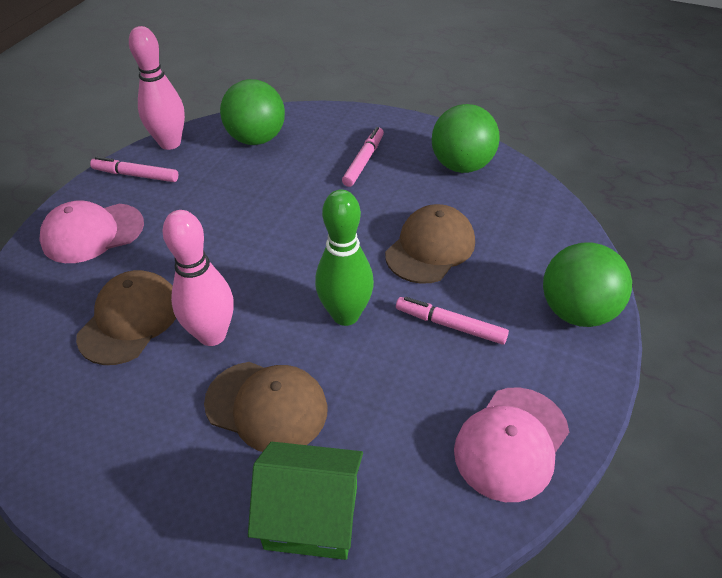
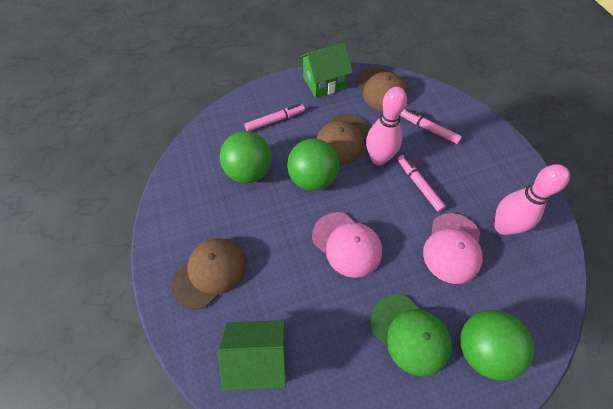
green bowling pin: [315,189,374,326] = 1 -> none = 0
green cap: none = 0 -> [370,295,452,377] = 1
green house: [248,442,363,560] = 1 -> [218,320,286,391] [299,42,353,98] = 2

